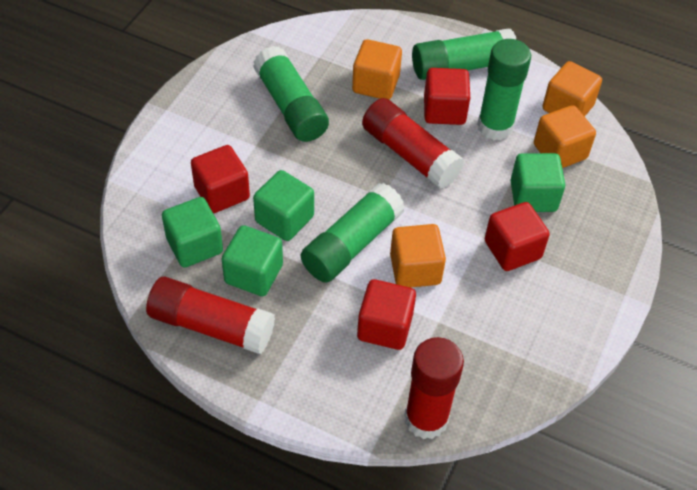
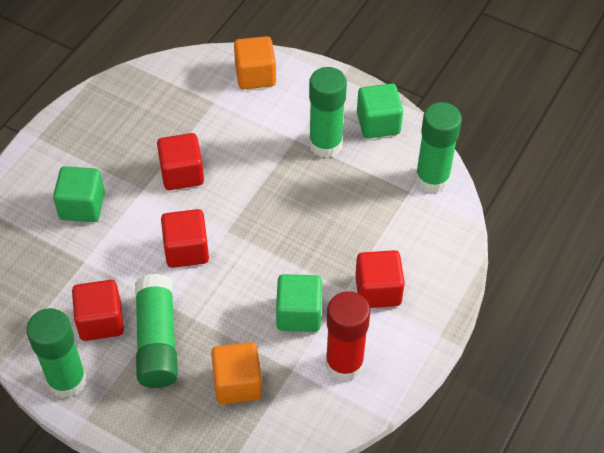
green cube: [162,197,223,267] [222,225,283,296] [253,170,314,241] [510,153,565,212] = 4 -> [53,166,105,222] [276,274,322,332] [357,83,403,138] = 3
orange cube: [352,39,402,100] [390,224,446,288] [534,105,596,168] [542,61,602,117] = 4 -> [211,342,262,404] [234,36,276,89] = 2
red glue stick: [146,277,275,354] [362,98,464,189] [404,337,464,439] = 3 -> [325,291,370,382] = 1

